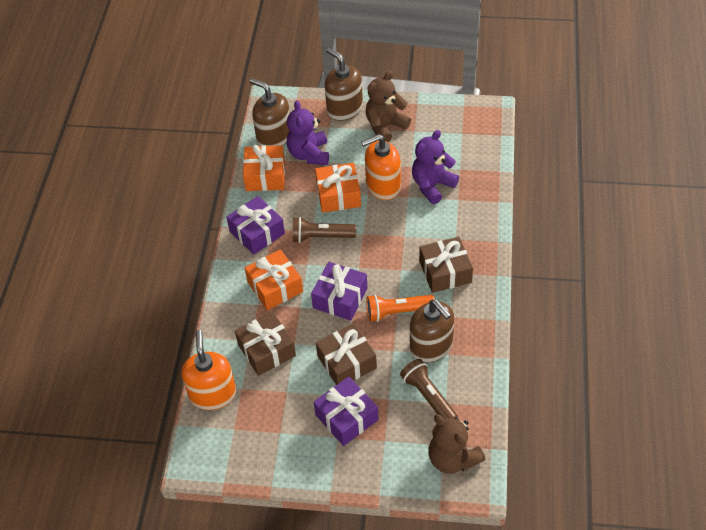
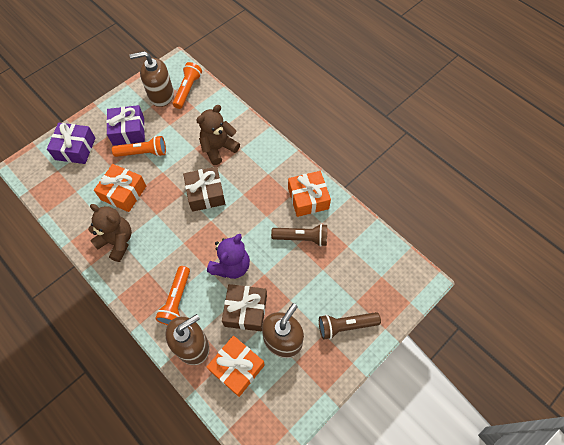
brown gift: [235,311,296,376] [316,323,377,385] [419,237,473,293] = 3 -> [183,167,225,212] [222,284,267,331] = 2
orange flashlight: [366,294,435,322] = 1 -> [112,136,166,157] [155,266,190,325] [173,62,202,109] = 3
orange soap dispenser: [181,330,236,410] [361,134,401,200] = 2 -> none = 0
purple gift: [227,196,285,255] [311,262,368,321] [314,377,379,446] = 3 -> [47,123,95,164] [106,105,145,146] = 2
purple teddy bear: [287,100,329,165] [412,130,459,204] = 2 -> [207,234,250,279] = 1

